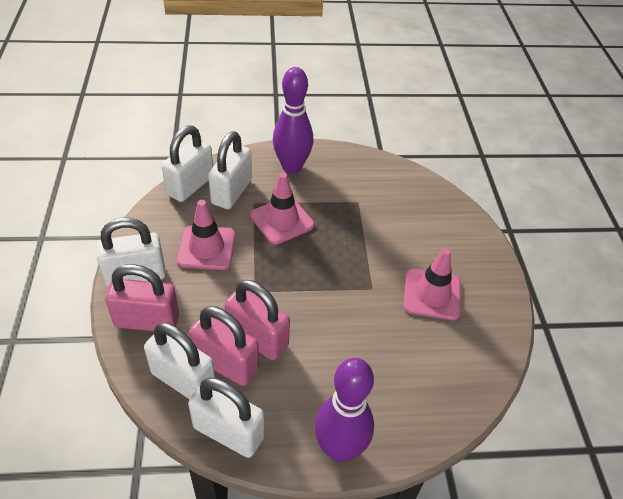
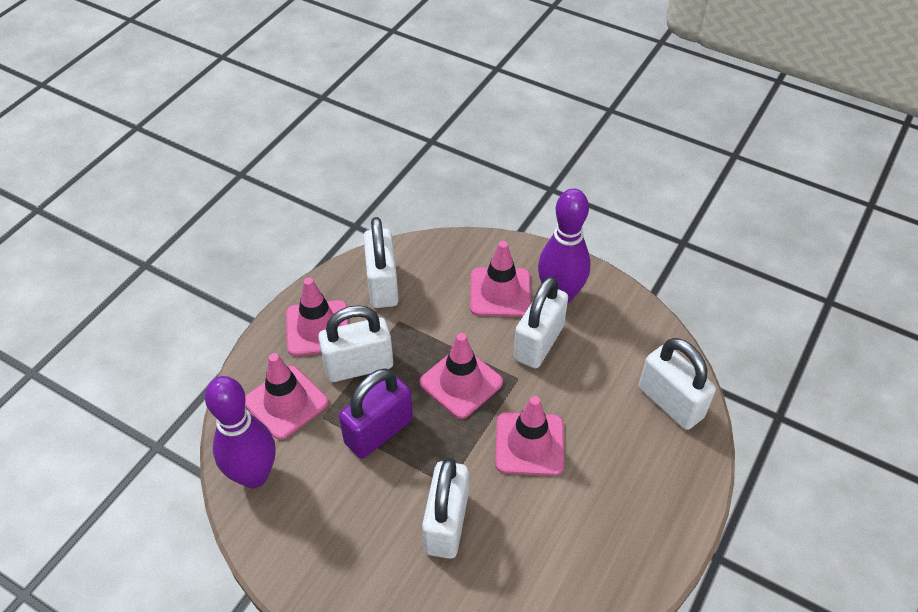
pink padlock: [105,264,179,331] [189,306,259,386] [224,280,290,360] = 3 -> none = 0
pink traffic cone: [177,200,236,270] [250,173,314,245] [403,248,461,320] = 3 -> [245,353,328,440] [286,277,349,356] [419,333,503,419] [470,241,531,317] [495,396,564,476] = 5
purple padlock: none = 0 -> [339,369,413,458] = 1

